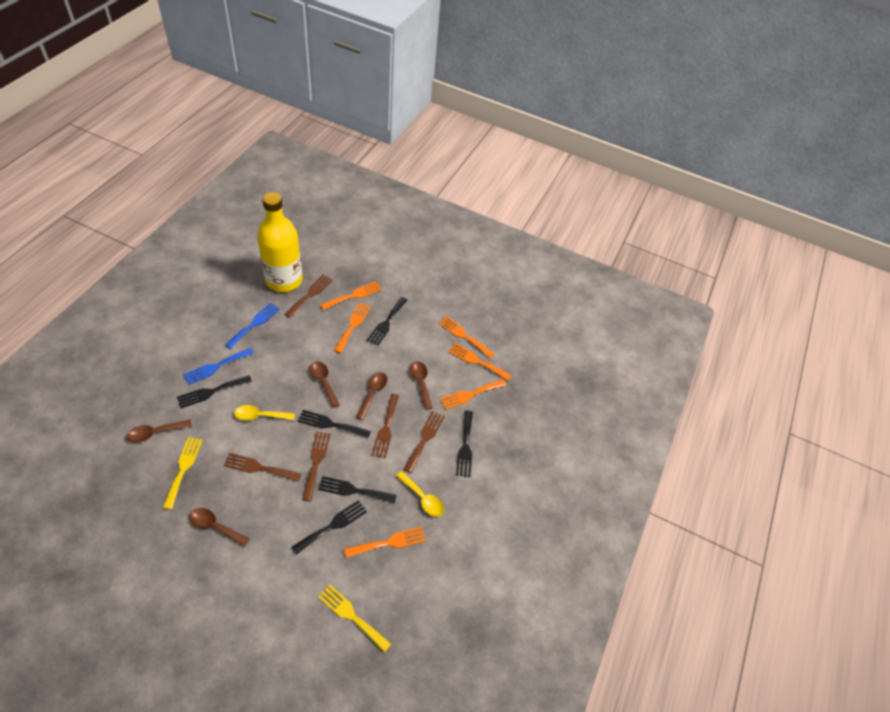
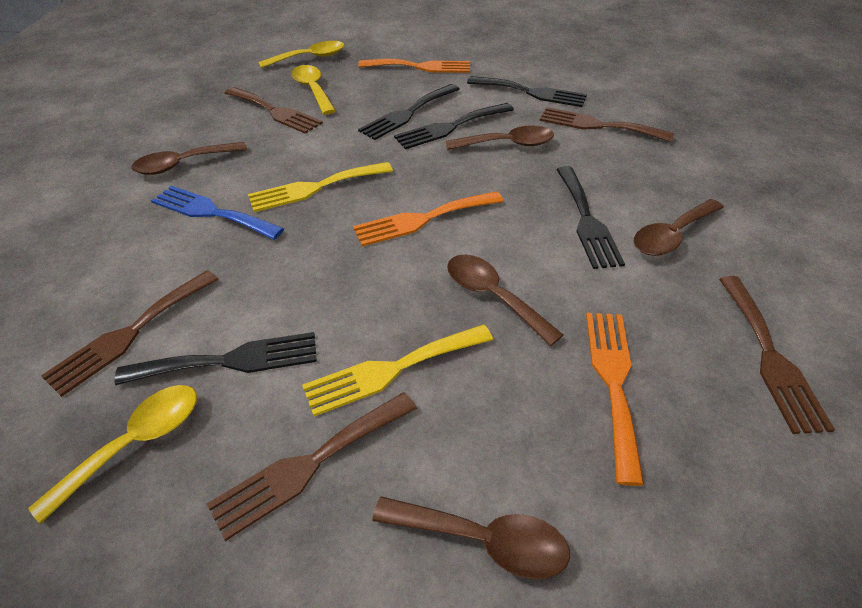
black fork: [177,375,252,408] [291,500,367,555] [298,410,371,438] [318,476,397,503] [367,297,407,346] [456,411,473,477] = 6 -> [115,332,317,385] [358,84,460,140] [394,103,514,149] [467,76,587,107] [556,166,625,269] = 5
blue fork: [183,348,254,385] [225,303,280,349] = 2 -> [151,186,284,240] = 1
orange fork: [320,281,382,310] [334,303,371,353] [344,527,426,558] [438,316,494,358] [440,379,506,410] [448,343,512,381] = 6 -> [353,191,504,247] [358,59,470,73] [586,313,644,486] = 3
yellow bottle: [257,192,302,292] = 1 -> none = 0
yellow spoon: [234,405,295,421] [396,471,444,517] = 2 -> [28,385,197,524] [258,41,345,68] [292,65,336,115] = 3

